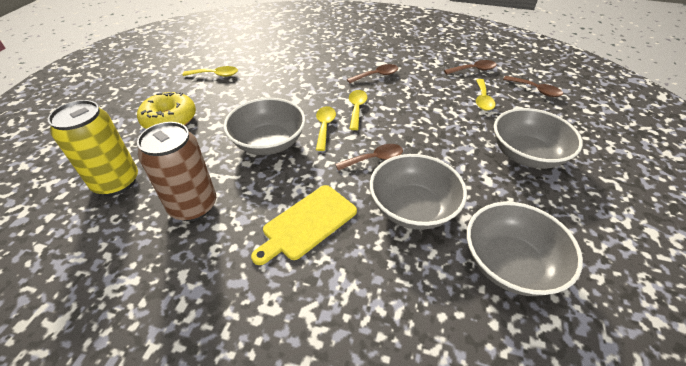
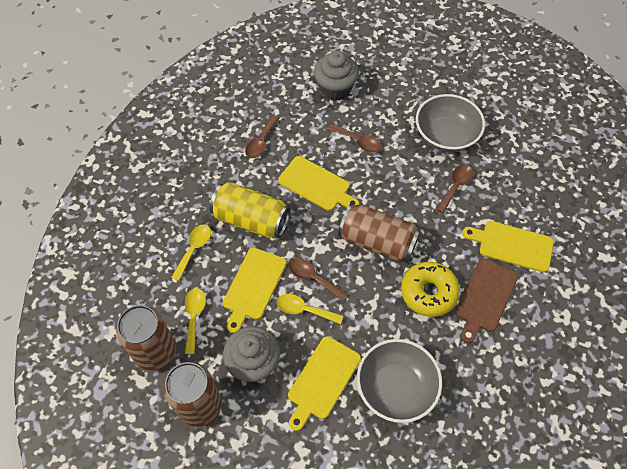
brown can: [137,122,216,221] = 1 -> [116,305,176,371] [163,362,222,427] [338,204,420,262] = 3
brown cutting board: none = 0 -> [455,258,518,343] = 1
grey bowl: [224,98,305,155] [370,154,467,230] [467,202,583,296] [494,108,583,169] = 4 -> [357,339,442,423] [416,94,485,152] = 2
grey cupcake: none = 0 -> [223,326,280,382] [314,51,359,101] = 2
yellow cutting board: [251,185,357,265] = 1 -> [223,248,286,333] [278,156,359,211] [288,336,361,431] [462,221,554,272] = 4
yellow spoon: [183,66,238,77] [316,106,336,151] [349,90,367,130] [476,79,495,111] = 4 -> [171,224,211,281] [185,288,206,354] [277,294,343,324] = 3

